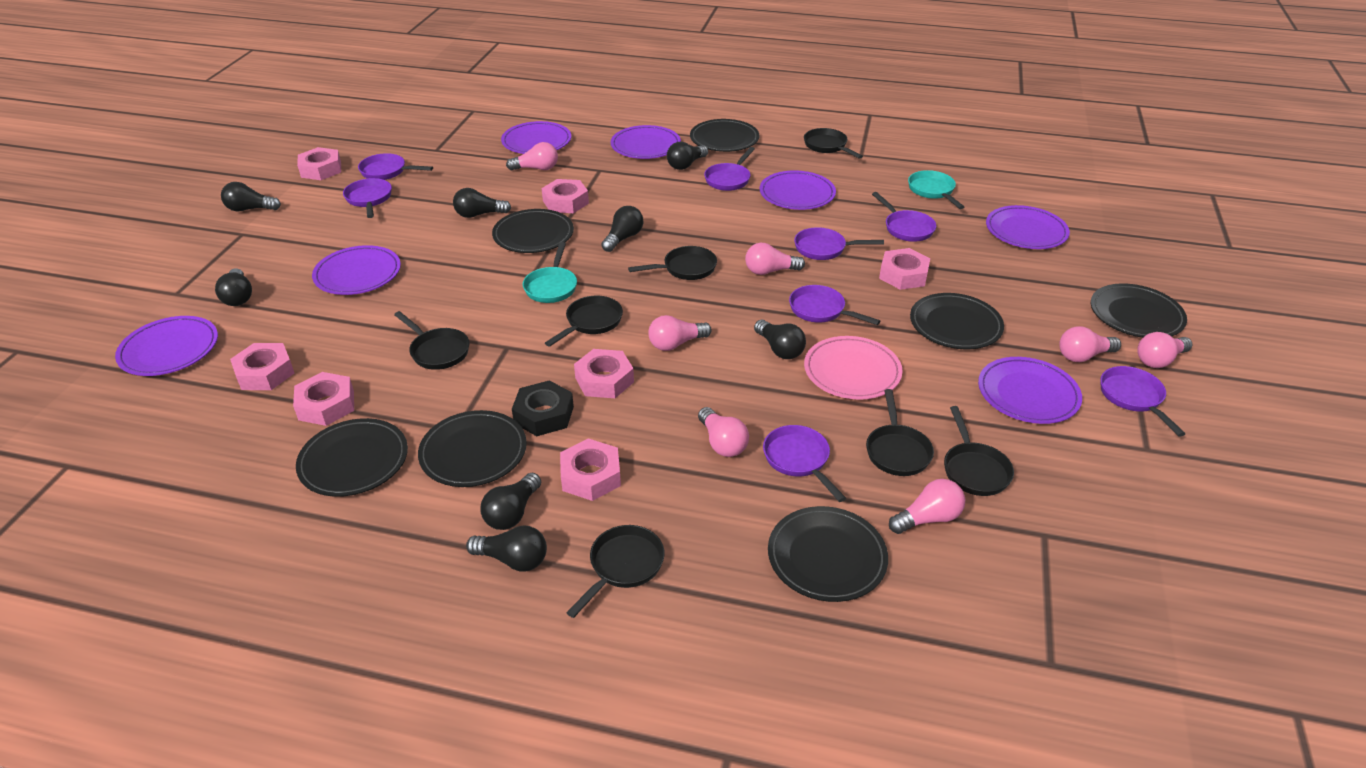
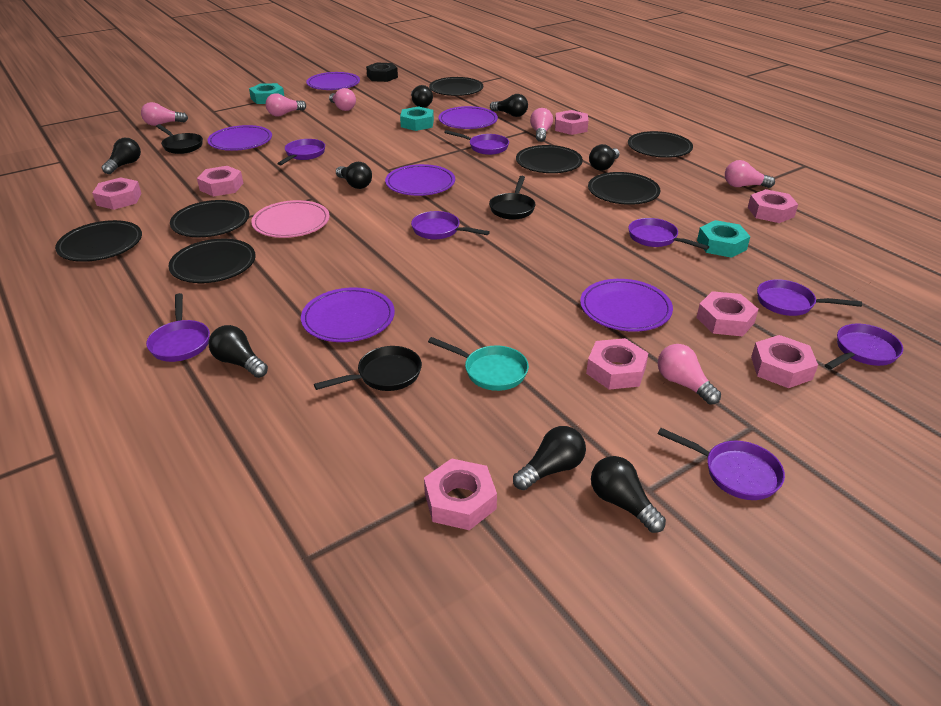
black pan: [394,311,470,370] [545,296,623,347] [566,525,665,618] [628,246,717,280] [804,128,863,159] [866,389,934,476] [944,406,1014,496] = 7 -> [156,124,203,154] [314,346,422,391] [489,176,535,220] = 3
pink light bulb: [506,142,558,171] [648,315,712,351] [698,407,749,457] [745,243,805,275] [889,479,965,534] [1059,326,1121,362] [1137,332,1192,368] = 7 -> [141,102,188,126] [266,93,306,117] [329,88,356,111] [530,108,553,142] [658,344,721,405] [725,160,775,188] = 6
pink nut: [230,343,295,390] [293,372,354,426] [297,147,341,180] [542,179,589,213] [560,438,621,501] [574,349,634,398] [879,248,930,290] = 7 -> [92,177,142,210] [197,166,243,197] [424,458,497,530] [555,110,588,135] [586,338,648,390] [696,291,759,336] [748,189,798,223] [751,335,818,388] = 8
purple plate: [115,316,218,376] [312,245,401,295] [501,121,571,154] [611,125,681,159] [760,170,836,210] [978,357,1082,424] [986,205,1070,249] = 7 -> [207,125,272,151] [301,288,395,342] [306,72,360,90] [385,164,455,196] [438,106,498,129] [580,279,673,332] = 6
turquoise nut: none = 0 -> [249,83,285,104] [400,106,434,131] [697,220,751,258] = 3
turquoise pan: [523,242,577,303] [908,170,964,209] = 2 -> [428,337,529,391] = 1

